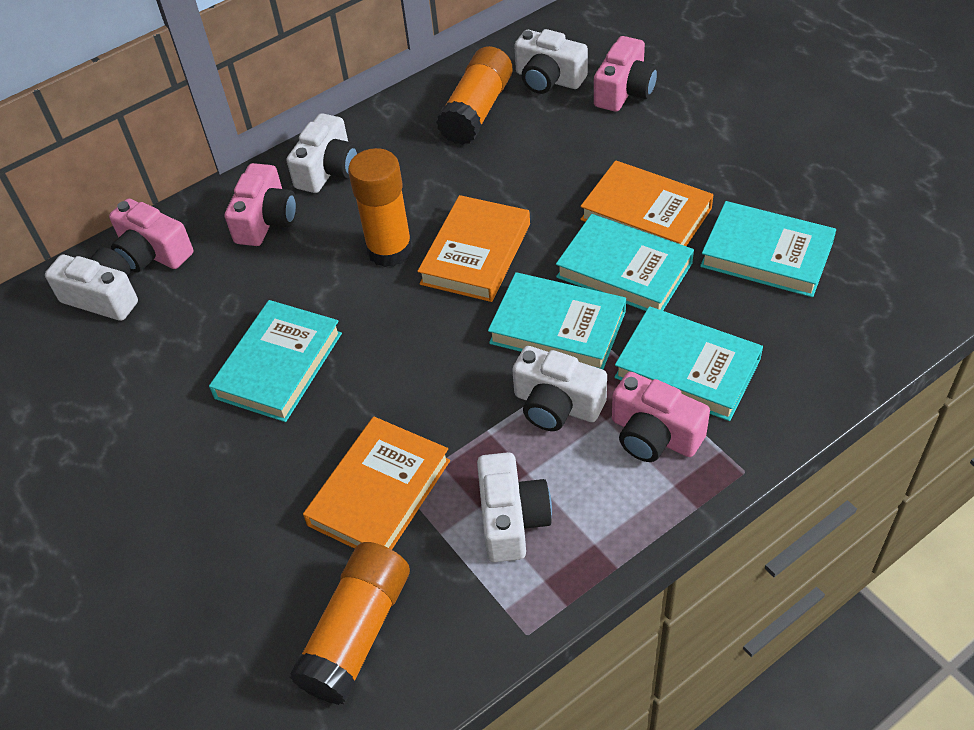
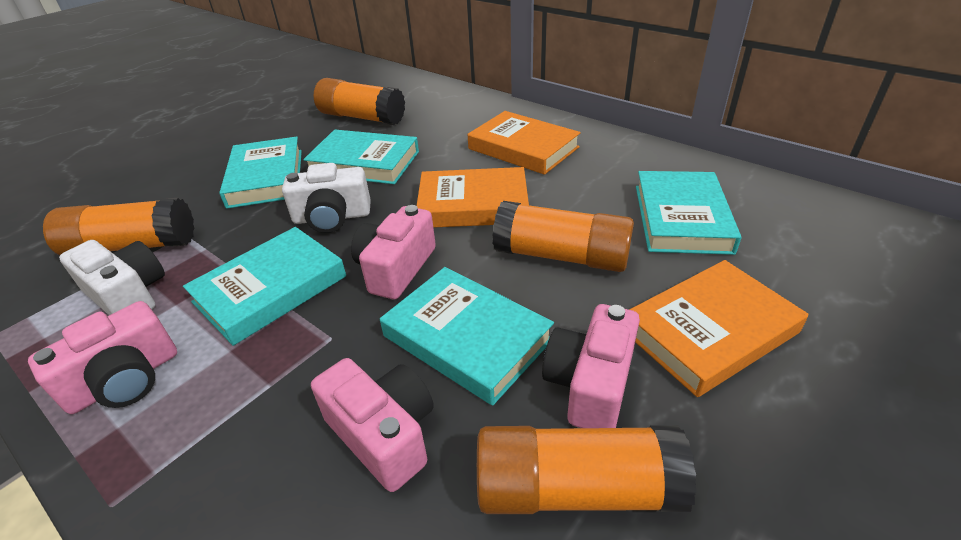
orange glue stick: [289,542,410,705] [348,148,413,267] [436,46,513,145] = 3 -> [43,198,194,255] [313,78,405,125] [477,425,697,514] [492,201,634,272] = 4
white camera: [45,248,138,321] [286,113,359,193] [477,452,552,562] [512,346,607,431] [514,29,588,94] = 5 -> [59,240,165,315] [282,163,371,233] = 2

